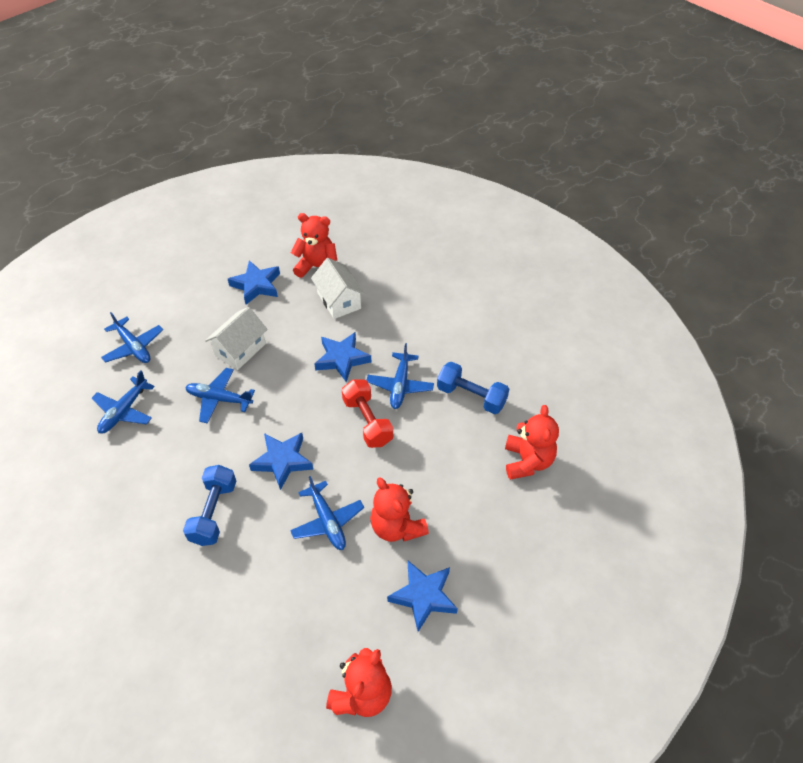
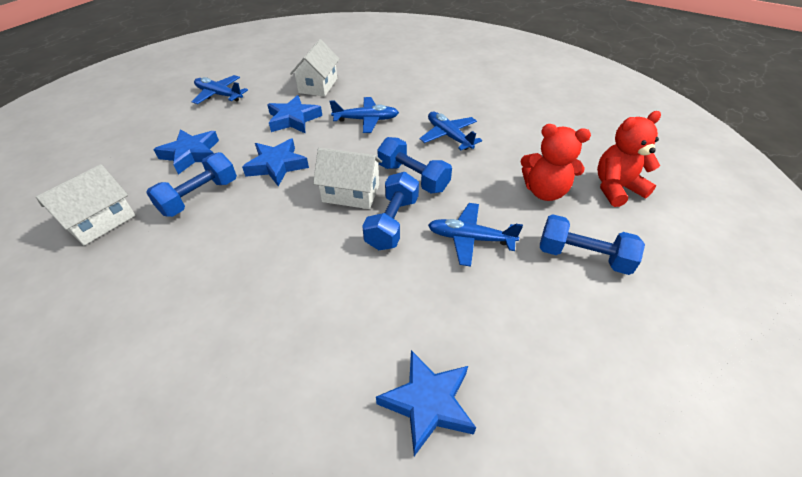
blue dumbbell: [183,465,236,546] [437,362,509,414] = 2 -> [146,152,237,217] [362,172,419,250] [377,137,452,194] [540,214,645,275] = 4
blue plane: [92,370,155,433] [101,312,163,363] [185,368,255,423] [290,476,364,550] [367,343,434,409] = 5 -> [192,75,248,104] [330,97,399,133] [420,112,482,150] [428,203,523,267] = 4
red dumbbell: [342,380,393,448] = 1 -> none = 0
red teddy bear: [291,213,337,278] [326,648,392,717] [370,477,429,542] [505,405,559,480] = 4 -> [521,124,591,201] [597,111,661,207] = 2
white house: [205,307,268,370] [311,258,365,319] = 2 -> [36,164,135,246] [290,39,339,96] [313,148,382,209] = 3

